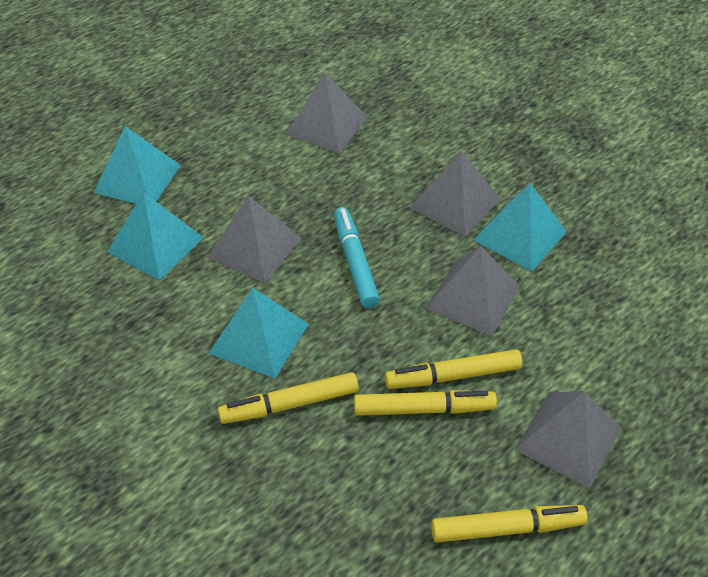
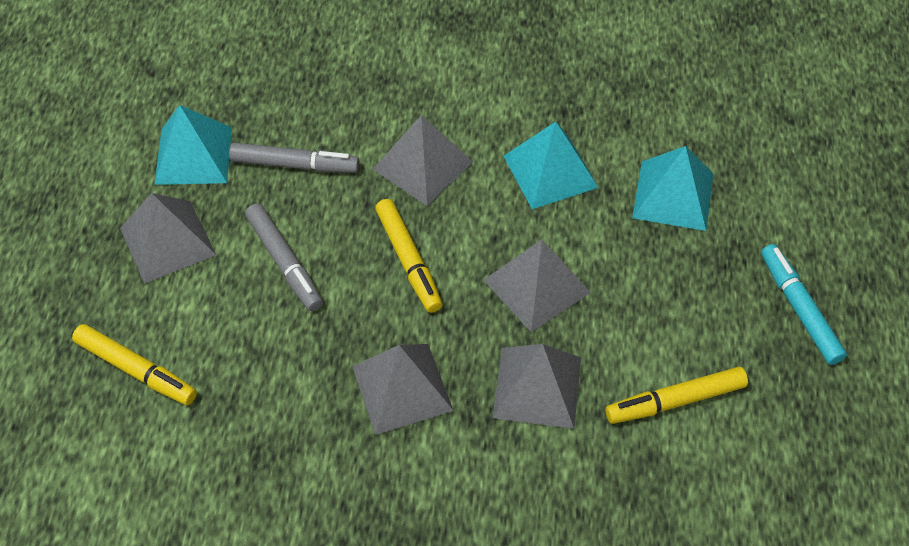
grey marker: none = 0 -> [229,143,360,173] [245,204,323,311] = 2
turquoise pyramid: [93,126,181,204] [107,192,204,281] [209,288,308,379] [474,183,567,272] = 4 -> [154,105,232,185] [503,121,599,209] [632,146,714,231] = 3
yellow marker: [218,372,359,424] [354,390,497,416] [385,349,523,389] [431,505,588,543] = 4 -> [72,324,197,405] [375,199,443,313] [605,367,748,424] = 3

